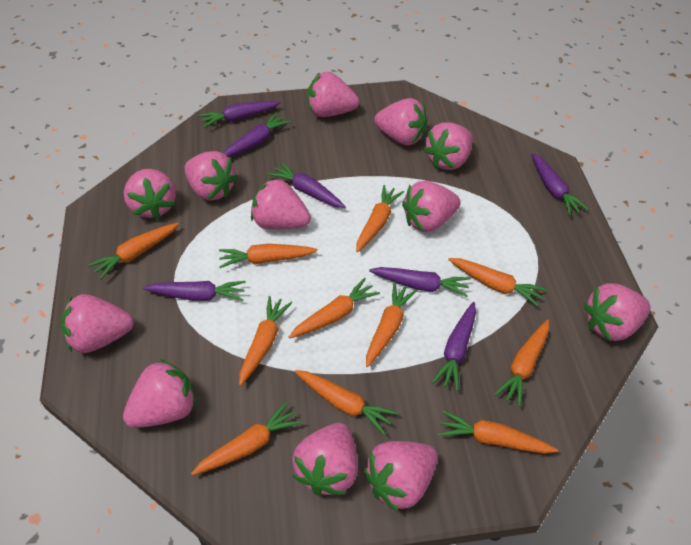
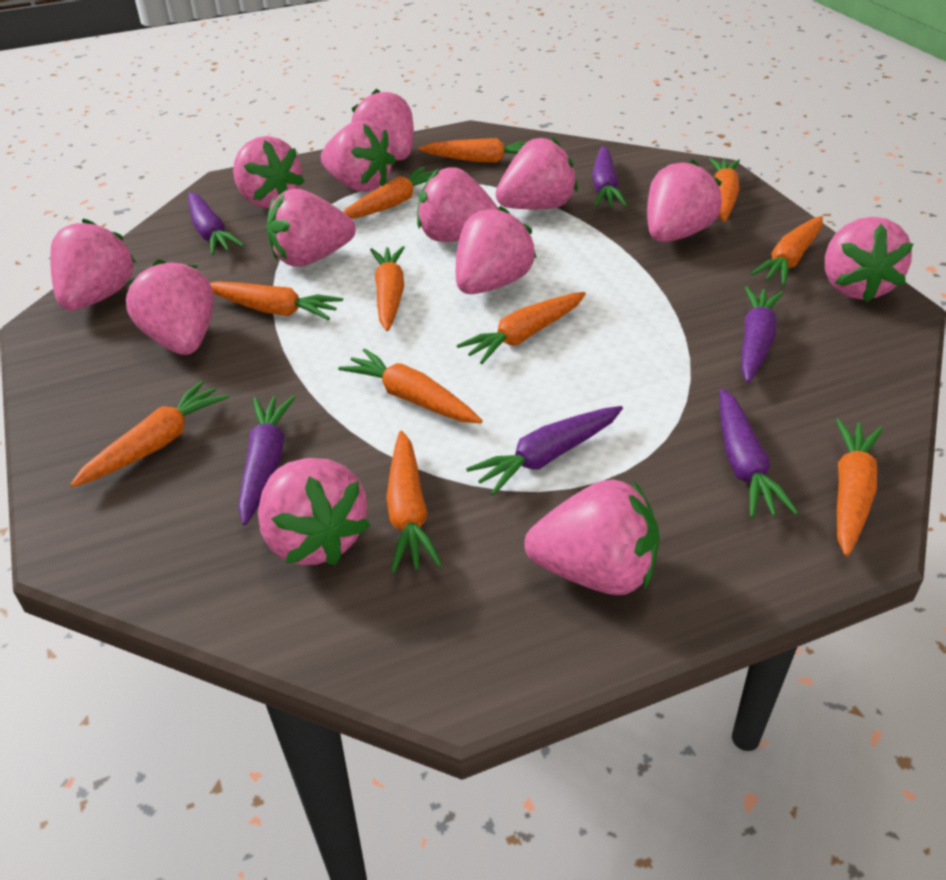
pink strawberry: [61,294,134,353] [123,359,197,428] [124,169,176,220] [185,151,238,201] [251,178,311,229] [292,423,358,496] [307,72,359,117] [364,441,438,513] [374,98,427,146] [402,181,461,232] [423,122,473,170] [584,283,651,341] = 12 -> [50,219,136,311] [126,259,214,355] [233,136,305,208] [258,458,370,565] [267,189,356,267] [321,121,396,192] [351,89,414,160] [417,167,498,242] [456,206,536,294] [495,137,578,209] [524,480,660,595] [647,159,722,242] [825,217,913,302] = 13
purple carrot: [143,281,246,301] [198,101,281,128] [223,112,291,157] [268,162,346,208] [369,267,470,297] [432,302,476,391] [531,153,589,216] = 7 -> [188,192,244,255] [238,396,295,525] [466,406,623,496] [592,146,627,207] [719,388,799,518] [741,287,783,383] = 6

